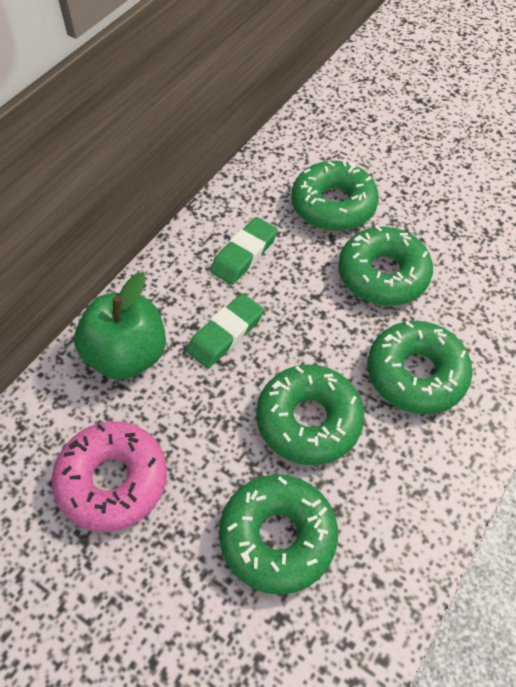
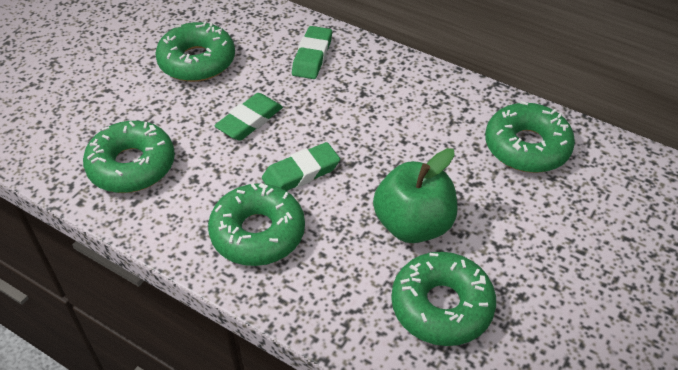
green eraser: [186,293,264,368] [210,217,278,285] = 2 -> [214,93,283,141] [262,142,340,191] [292,26,332,79] = 3
pink donut: [52,421,167,532] = 1 -> none = 0

